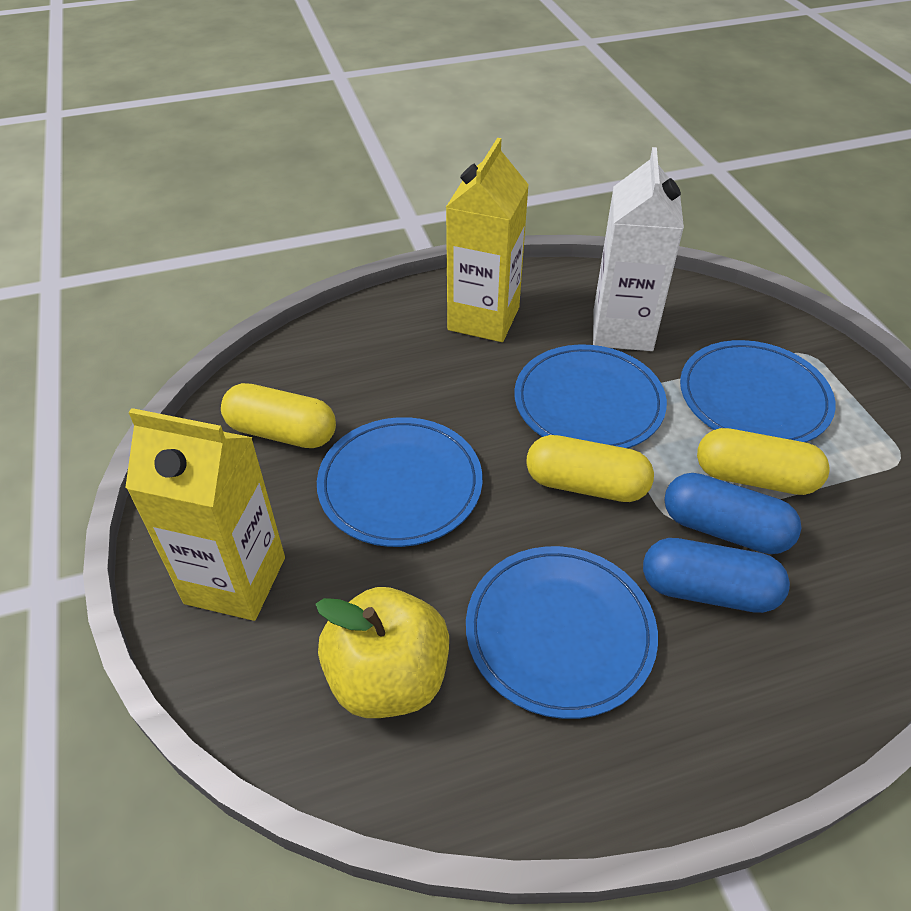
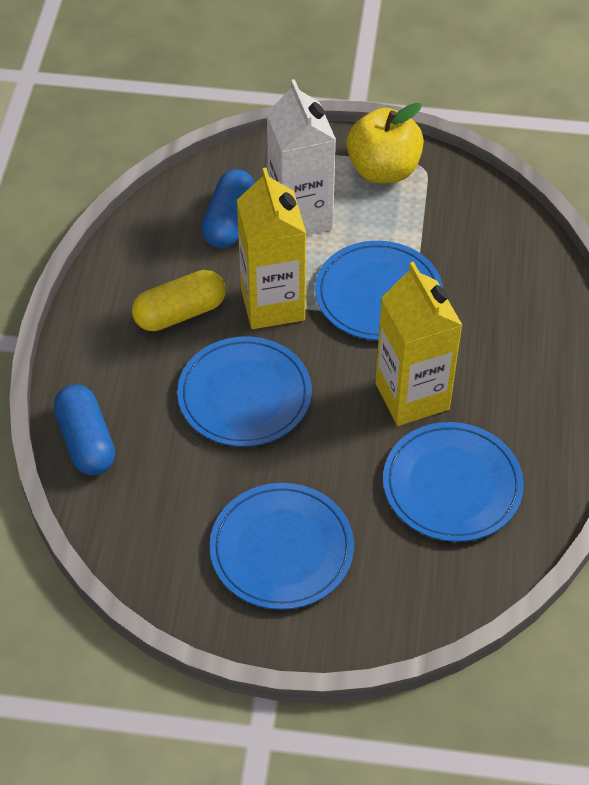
yellow capsule: [221,383,336,448] [526,435,654,502] [697,428,830,495] = 3 -> [132,270,226,331] = 1

